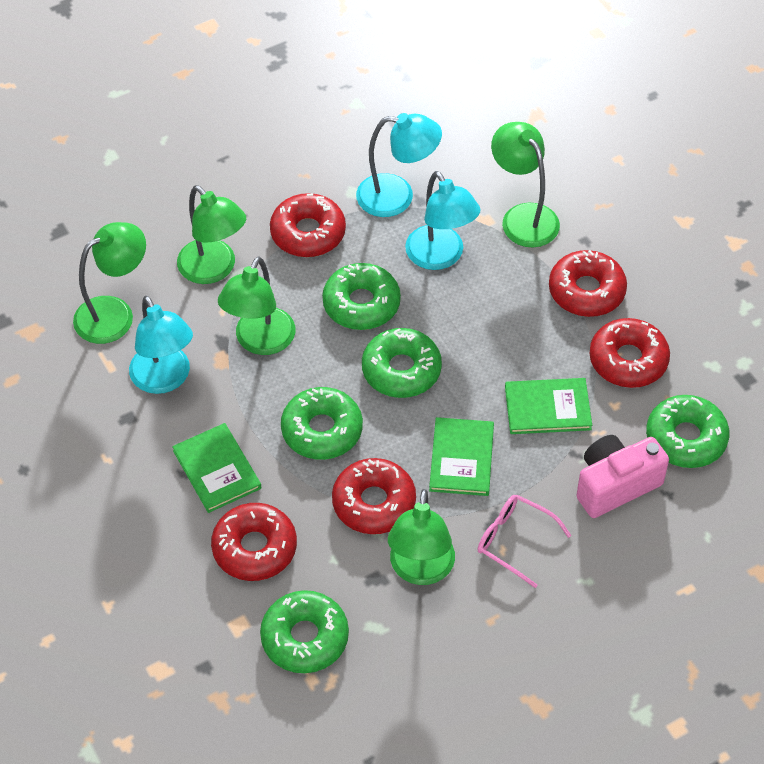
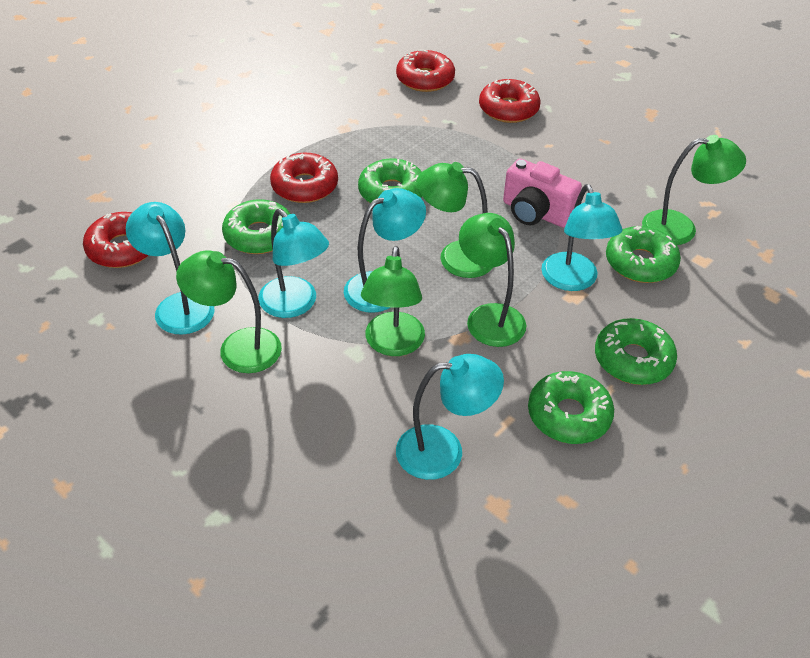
green book: [172,423,262,513] [429,417,494,496] [505,378,592,434] = 3 -> none = 0
pink glasses: [478,495,571,588] = 1 -> none = 0
red donut: [211,503,297,581] [270,193,346,257] [332,458,416,534] [549,250,627,317] [589,318,670,388] = 5 -> [83,212,149,268] [270,153,338,203] [396,50,455,92] [479,79,541,123] = 4
turquoise lamp: [129,296,193,394] [356,113,442,217] [405,171,480,270] = 3 -> [126,202,215,335] [258,209,329,318] [344,188,426,313] [396,354,504,480] [541,184,622,291] = 5

